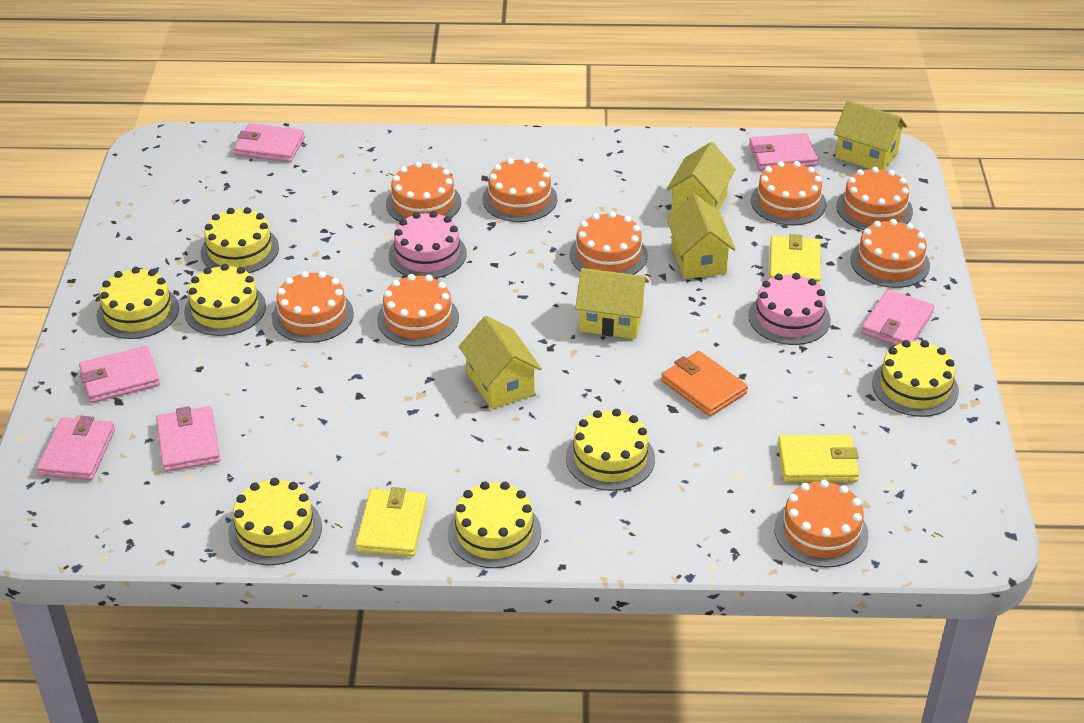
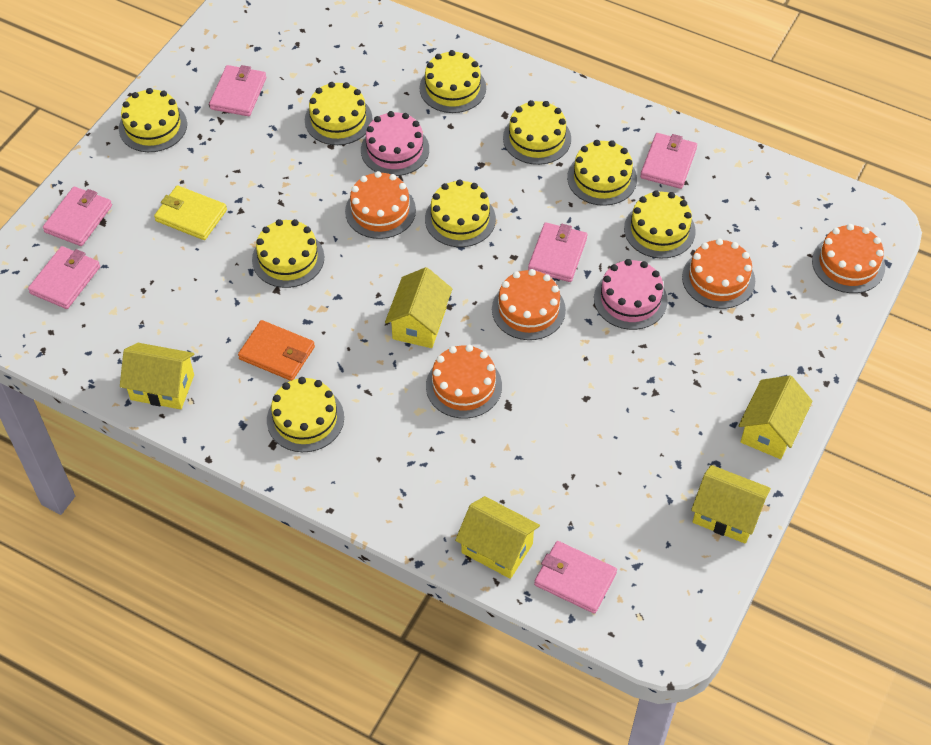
orange cake: [272,271,354,343] [377,274,459,346] [386,162,461,222] [482,158,557,222] [570,211,648,275] [751,161,826,225] [774,480,868,568] [836,167,913,230] [850,219,930,288] = 9 -> [345,171,416,239] [426,345,502,419] [492,269,566,340] [682,238,755,309] [812,224,885,293] = 5
yellow cake: [96,267,179,339] [184,264,266,336] [201,207,279,273] [228,478,322,565] [448,481,541,568] [566,409,655,491] [872,340,959,417] = 7 -> [119,88,187,152] [252,219,324,288] [267,377,344,452] [305,82,372,145] [419,50,486,113] [425,179,496,247] [503,100,571,165] [567,140,637,206] [624,190,696,258] = 9
yellow wallet: [356,487,427,557] [769,234,821,285] [778,435,859,482] = 3 -> [154,185,227,240] = 1

